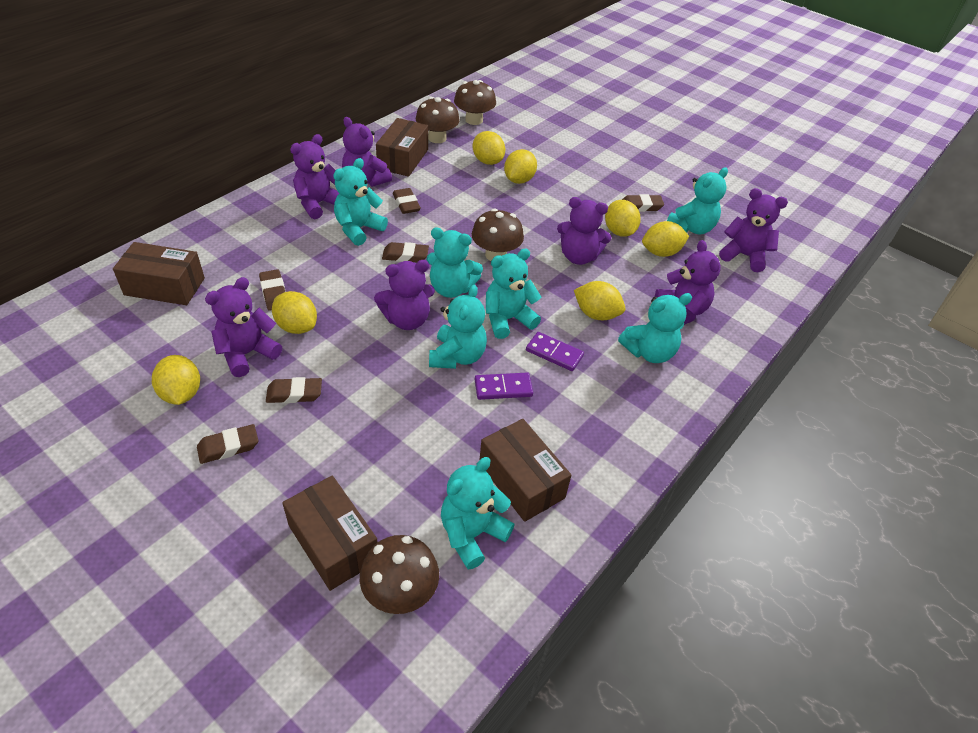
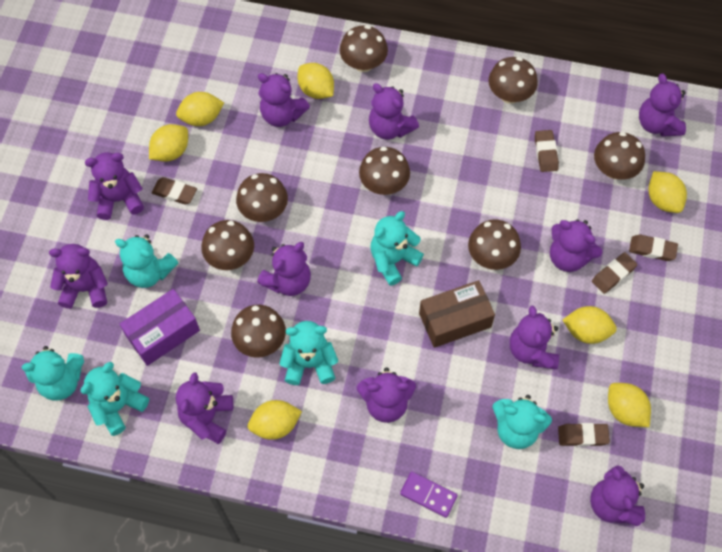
brown box: [113,242,205,305] [282,476,378,591] [376,118,428,177] [480,419,571,522] = 4 -> [419,280,495,348] = 1
brown eraser: [197,424,258,464] [259,269,286,311] [266,377,322,403] [382,242,429,262] [393,188,421,214] [622,194,664,212] = 6 -> [152,177,197,205] [535,130,559,172] [558,423,610,447] [592,252,637,294] [629,235,678,261] = 5
brown mushroom: [360,535,439,614] [416,97,460,143] [454,80,496,125] [472,208,524,261] = 4 -> [202,220,254,270] [231,305,286,358] [236,173,288,222] [340,25,388,72] [359,147,410,195] [468,220,521,270] [489,57,537,104] [594,132,645,180] = 8
purple box: none = 0 -> [120,289,200,366] = 1
purple domino: [475,373,533,400] [526,332,584,371] = 2 -> [400,471,458,518] = 1
purple teddy bear: [205,277,282,377] [290,134,339,219] [342,117,392,187] [374,260,435,330] [557,197,611,265] [655,240,720,325] [719,188,788,272] = 7 -> [49,244,108,309] [85,152,144,220] [176,372,233,444] [257,242,311,296] [258,73,310,127] [357,367,416,423] [369,83,419,140] [510,306,559,369] [550,219,602,272] [590,465,645,526] [639,74,686,137] = 11
turquoise teddy bear: [333,158,388,246] [426,228,483,298] [429,285,487,369] [441,457,514,569] [486,248,541,339] [618,293,692,363] [667,167,728,235] = 7 -> [22,346,84,401] [80,362,149,436] [115,235,179,288] [279,321,338,385] [370,211,424,286] [492,395,552,449] = 6

